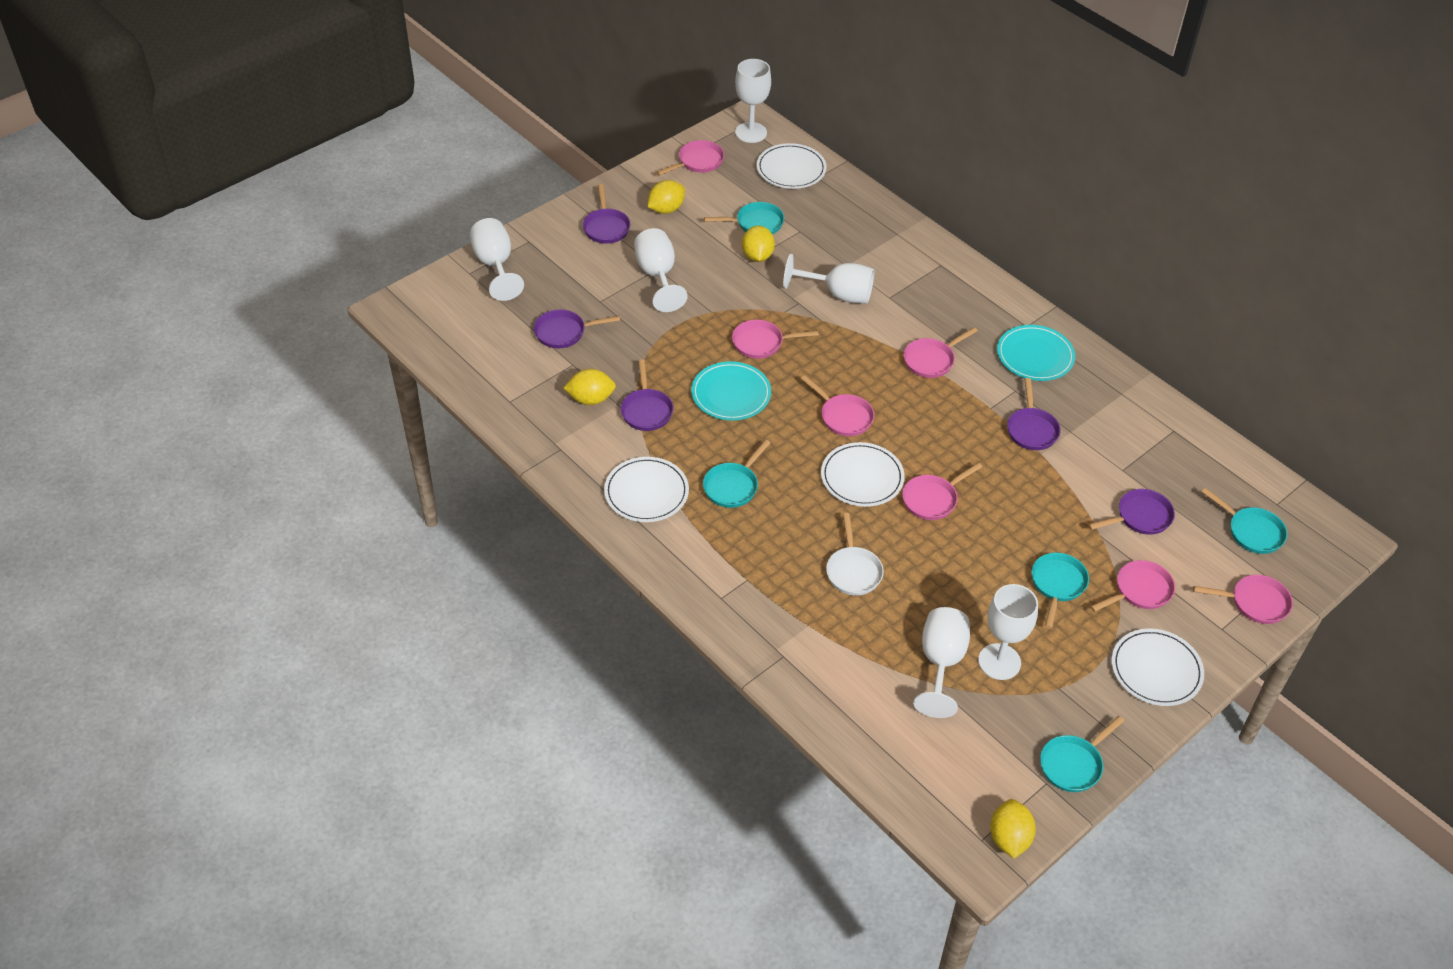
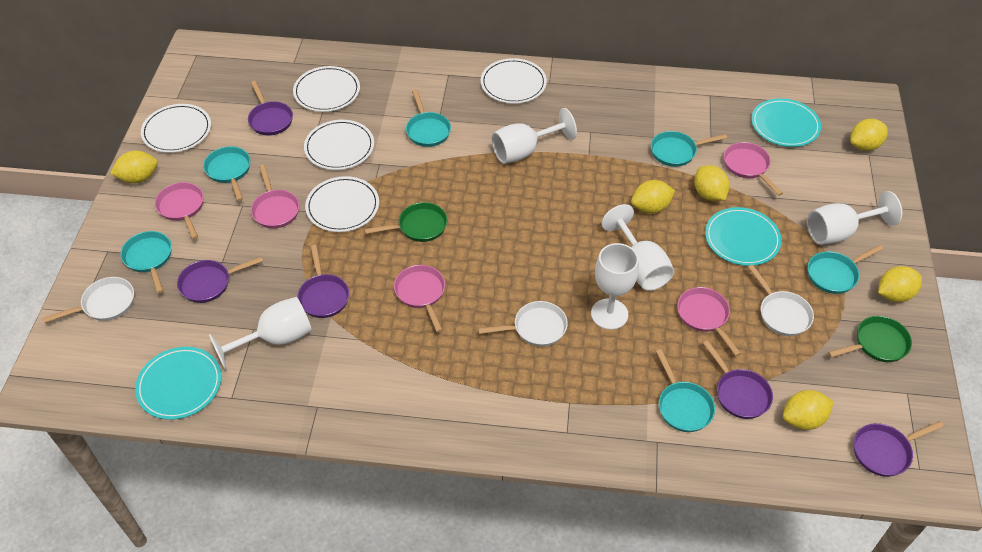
green pan: none = 0 -> [364,202,447,242] [828,316,912,362] = 2
pink pan: [656,140,724,176] [732,320,819,359] [801,375,874,436] [902,462,982,520] [904,327,977,378] [1090,560,1175,612] [1193,575,1293,624] = 7 -> [155,182,204,239] [251,165,299,229] [394,265,445,332] [677,287,741,356] [724,142,783,196] = 5
turquoise pan: [703,440,770,508] [704,202,784,234] [1031,553,1089,629] [1040,716,1124,792] [1201,488,1287,554] = 5 -> [120,231,172,294] [203,146,250,201] [406,89,451,147] [651,131,727,167] [656,349,715,432] [807,245,884,294] = 6
turquoise plate: [691,361,771,420] [997,325,1075,381] = 2 -> [135,347,221,420] [705,207,782,266] [751,98,821,147] = 3
white goblet: [470,218,524,301] [634,228,688,312] [735,59,771,143] [783,254,874,304] [913,607,970,718] [978,584,1038,680] = 6 -> [209,297,312,370] [492,108,577,164] [591,243,639,330] [601,204,674,291] [807,191,902,245] = 5
white pan: [826,513,884,595] = 1 -> [43,277,134,323] [478,301,568,347] [748,265,814,336] = 3
white plate: [604,457,689,522] [757,143,827,189] [821,442,905,507] [1111,628,1204,706] = 4 -> [141,104,211,153] [293,66,360,112] [304,120,374,170] [305,176,379,232] [481,58,547,104] = 5
yellow lemon: [563,369,616,405] [648,180,685,214] [742,226,775,262] [990,799,1036,858] = 4 -> [110,151,158,183] [631,180,675,214] [694,165,730,201] [783,390,834,430] [850,119,888,151] [878,266,922,302] = 6

